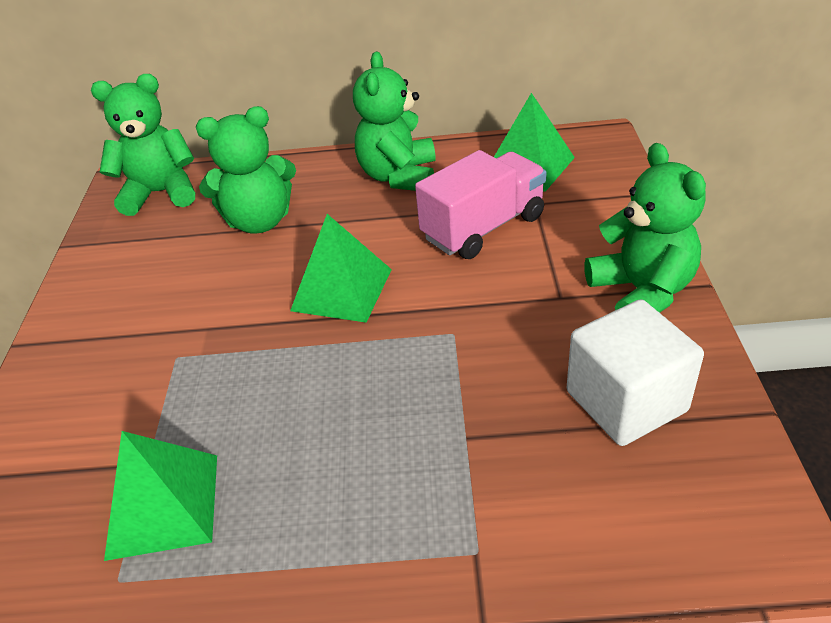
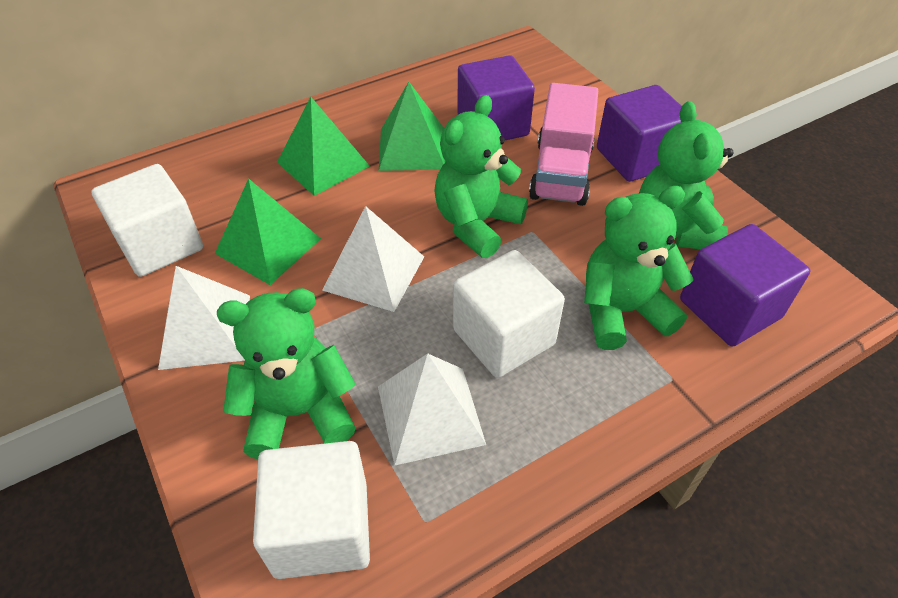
purple cube: none = 0 -> [457,55,535,140] [597,85,682,182] [680,224,810,347] = 3
white cube: [567,299,704,446] = 1 -> [91,164,203,277] [253,441,370,579] [453,250,565,378] = 3
white pyramid: none = 0 -> [158,266,250,370] [322,206,424,312] [378,353,486,466] = 3

